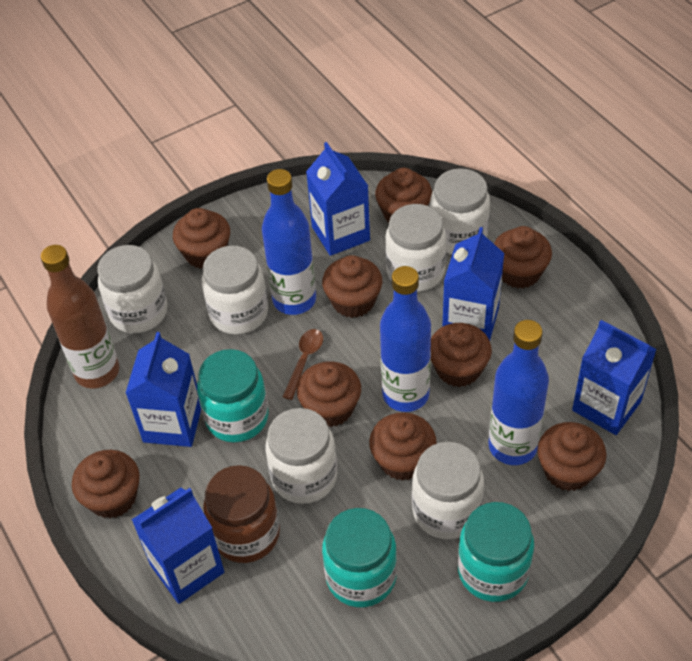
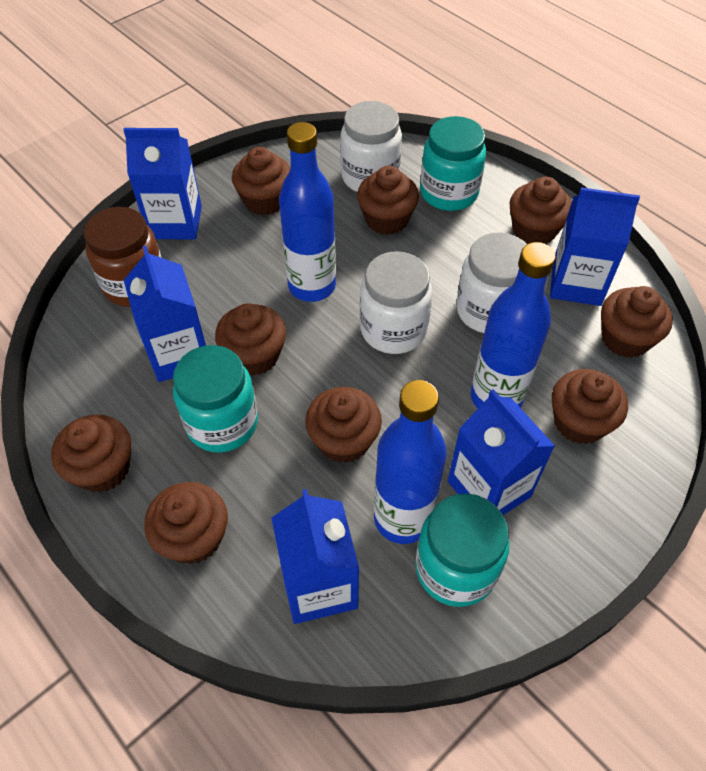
brown bottle: [41,245,119,388] = 1 -> none = 0
brown spoon: [283,329,323,400] = 1 -> none = 0
white jar: [98,245,167,333] [202,246,268,335] [265,408,337,504] [385,204,447,292] [412,442,484,539] [430,168,490,254] = 6 -> [340,101,402,192] [360,251,432,354] [456,233,527,333] = 3

